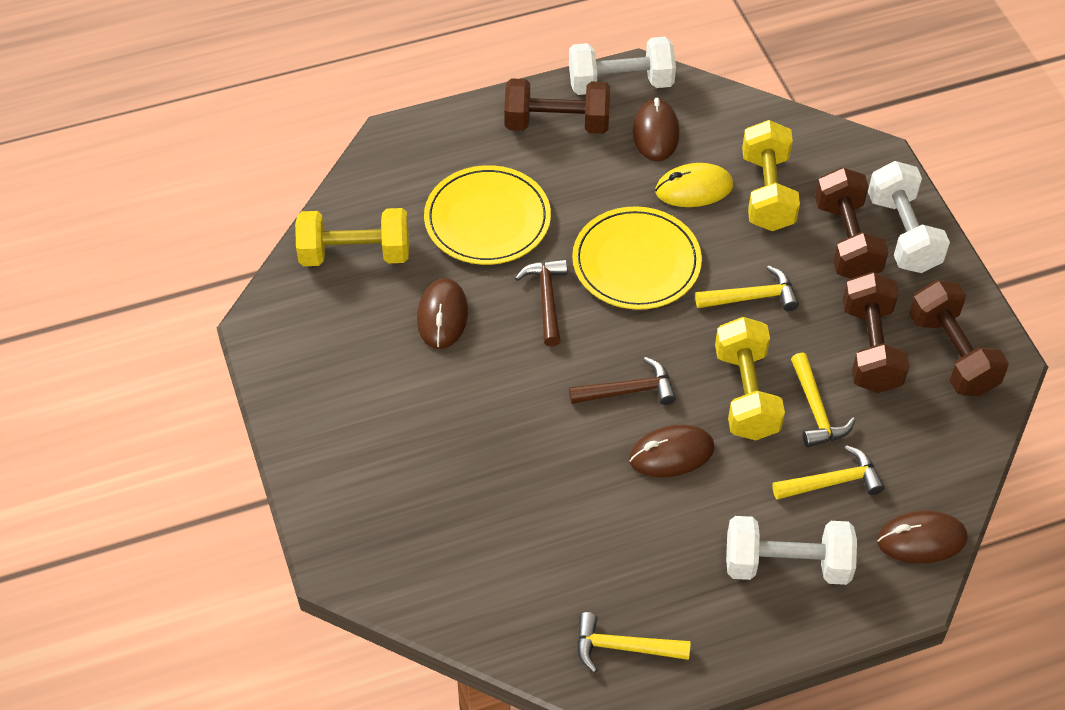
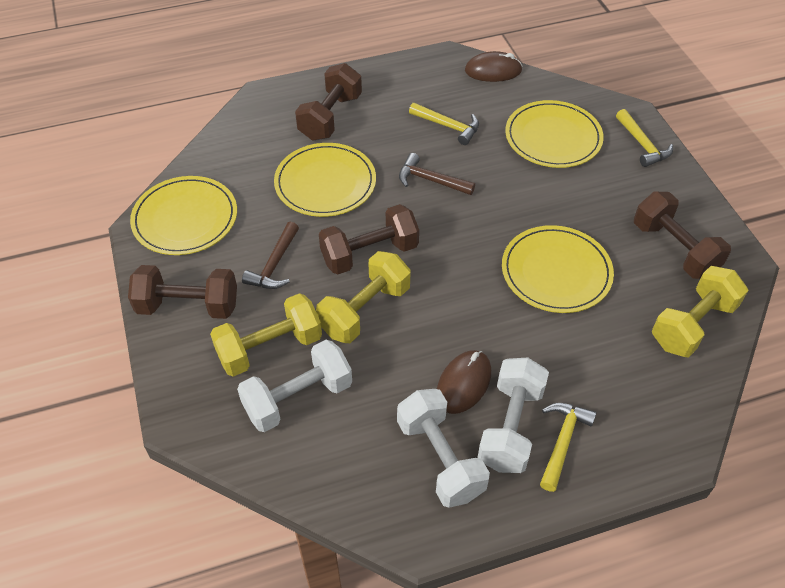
brown mouse: [417,278,468,349] [629,424,715,477] [633,98,680,161] [877,510,967,564] = 4 -> [437,350,491,414] [465,51,523,82] = 2
yellow hammer: [577,612,691,673] [695,266,799,311] [772,445,884,500] [791,352,855,447] = 4 -> [409,103,479,145] [540,403,596,492] [616,109,673,167] = 3
yellow mouse: [655,163,733,207] = 1 -> none = 0
yellow plate: [424,165,551,265] [572,206,702,310] = 2 -> [130,176,237,255] [274,143,376,217] [502,225,614,313] [505,100,604,168] = 4

